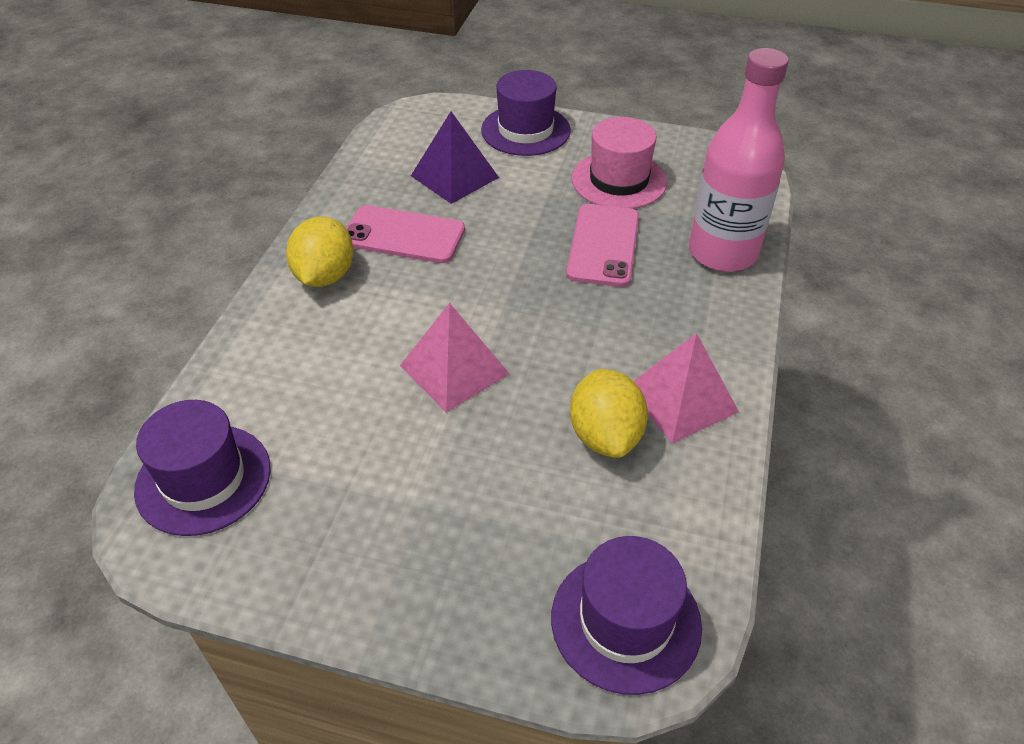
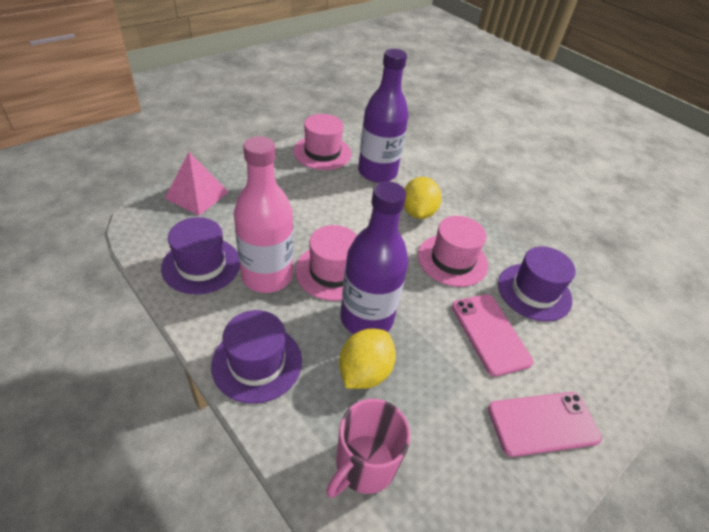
pink hat: [571,117,667,209] = 1 -> [293,114,352,170] [295,225,357,301] [418,216,488,287] = 3
pink mug: none = 0 -> [326,399,411,498] = 1
pink pyramid: [400,303,509,413] [634,333,739,443] = 2 -> [164,152,229,216] = 1
purple bottle: none = 0 -> [340,181,408,334] [358,49,408,183] = 2
purple pyramid: [411,112,499,204] = 1 -> none = 0

